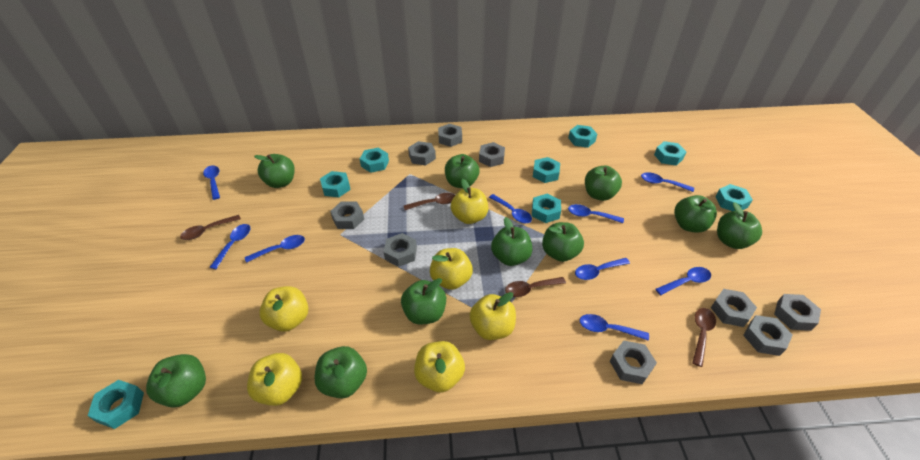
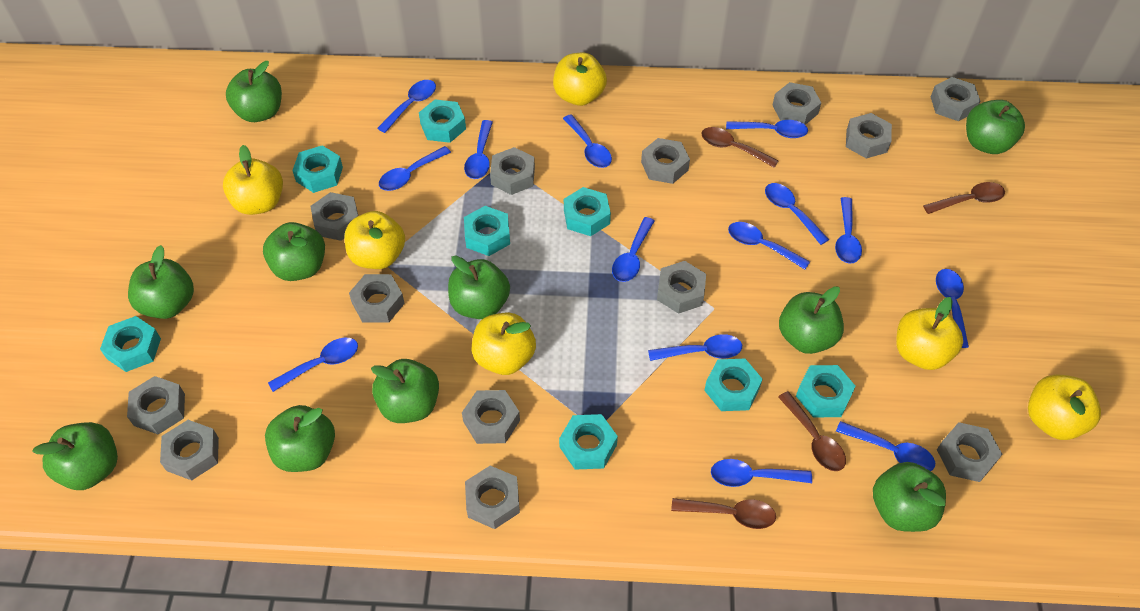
blue spoon: [203,165,220,200] [210,224,250,269] [245,235,305,263] [489,194,532,223] [568,204,624,223] [575,258,630,280] [580,314,649,341] [641,172,694,192] [656,267,711,295] = 9 -> [268,337,358,392] [377,80,436,133] [379,146,451,191] [464,120,493,179] [563,114,612,168] [612,217,655,282] [648,334,742,361] [711,459,812,487] [726,120,808,138] [728,222,810,269] [765,183,829,245] [835,197,862,264] [836,421,935,471] [936,269,969,348] = 14
grey nut: [330,202,364,229] [384,233,417,267] [408,141,436,165] [438,123,462,147] [479,142,505,167] [610,341,657,384] [711,289,757,327] [743,315,793,356] [774,294,821,331] = 9 -> [127,376,185,435] [160,420,219,480] [310,192,358,241] [349,274,405,323] [462,390,520,444] [465,466,520,529] [490,147,535,195] [641,138,690,184] [657,261,706,314] [772,82,821,125] [846,113,892,158] [931,77,980,121] [937,422,1002,482] = 13

